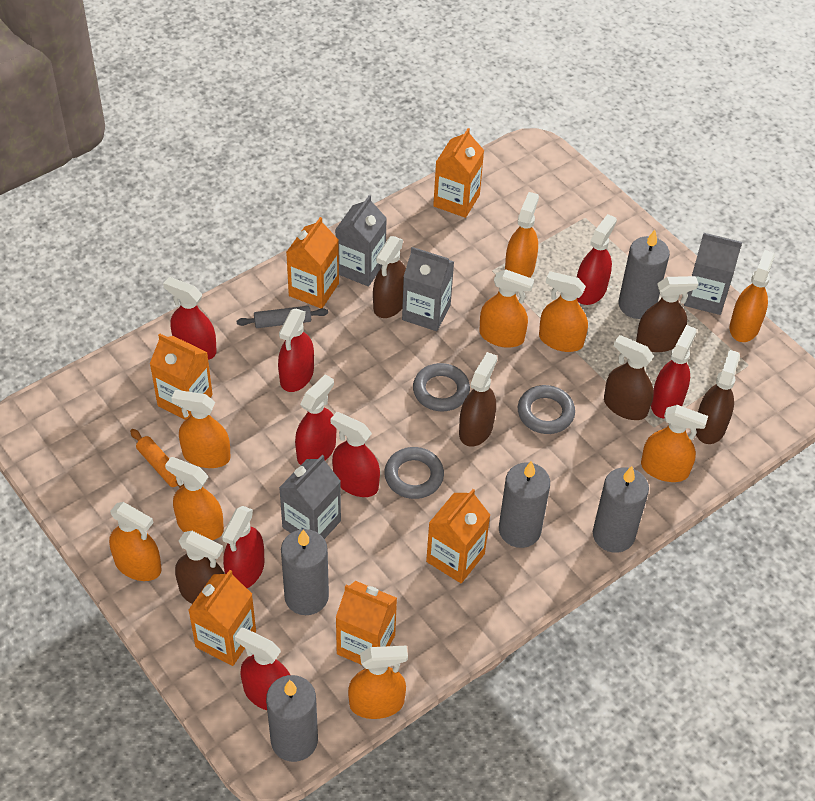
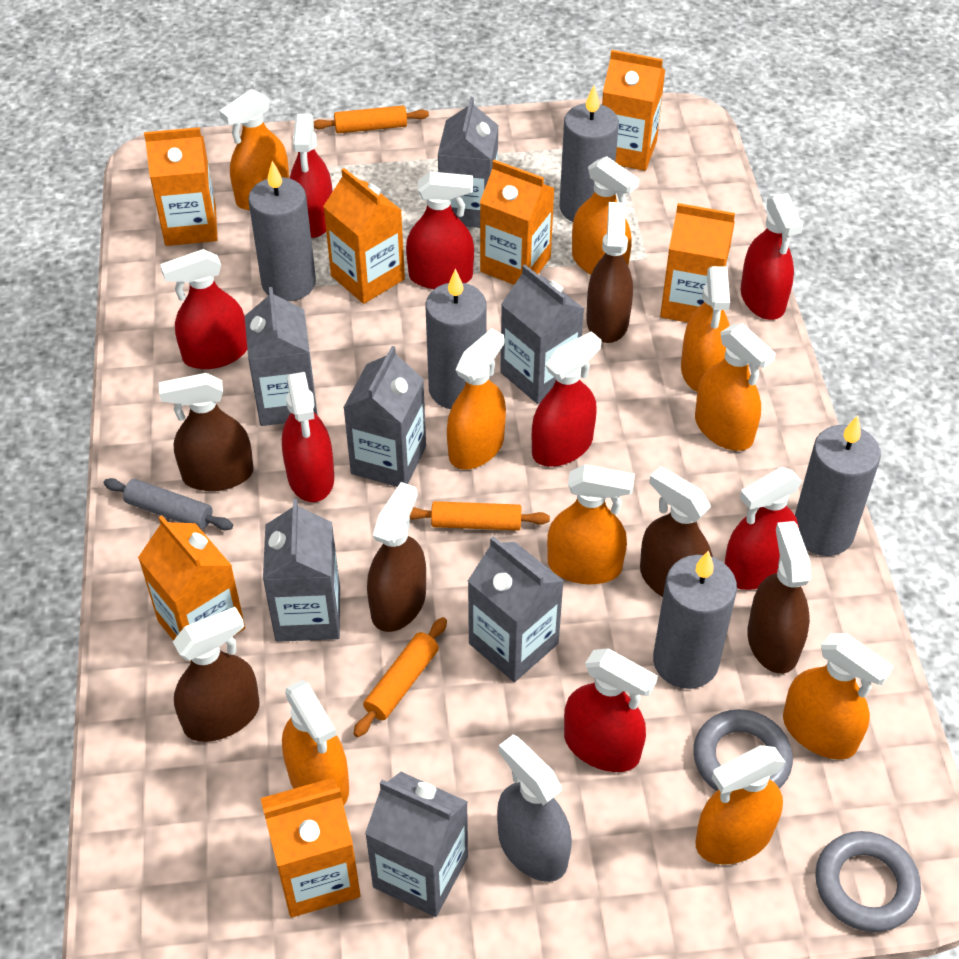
grey carton: [279,455,341,539] [335,195,387,287] [402,247,454,331] [684,233,742,315] = 4 -> [245,287,317,426] [263,499,340,642] [343,346,426,487] [365,772,468,917] [438,97,498,228] [468,537,564,682] [500,265,584,404] = 7
grey ring: [384,447,444,499] [413,363,470,411] [518,385,575,434] = 3 -> [693,709,793,791] [815,831,921,932] = 2
grey spray bottle: none = 0 -> [497,735,572,882] = 1
orange carton: [150,334,213,420] [189,570,256,666] [286,217,339,308] [336,581,397,665] [426,489,490,583] [433,128,484,218] = 6 -> [138,515,245,662] [144,127,218,246] [260,778,360,918] [323,168,405,304] [480,160,554,285] [602,50,665,171] [660,203,735,323] = 7
orange rolling pin: [130,429,184,488] = 1 -> [314,106,429,133] [353,617,447,737] [409,501,550,531] = 3

